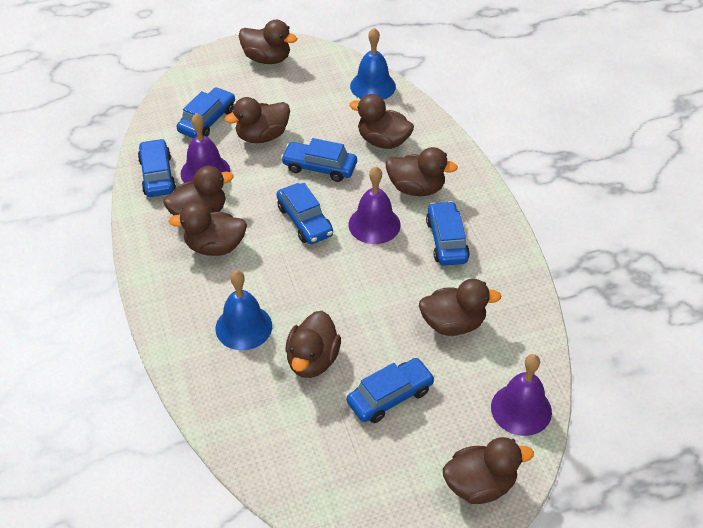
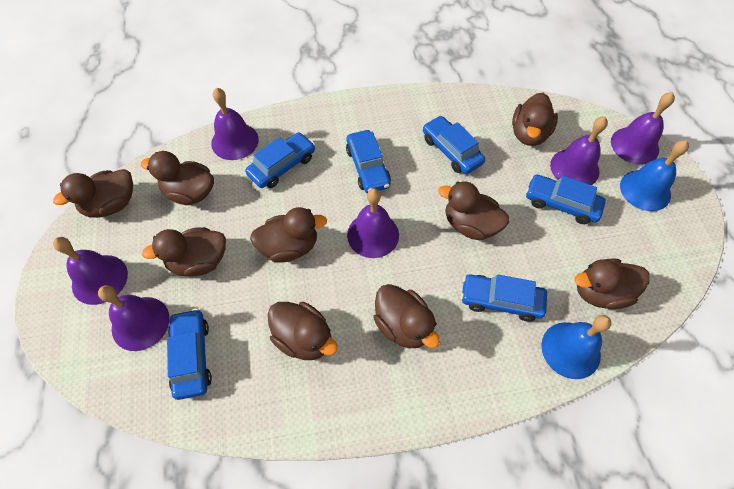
purple bell: [181,113,230,183] [349,166,401,244] [491,354,552,436] = 3 -> [53,237,128,305] [98,285,170,351] [211,88,259,160] [347,188,399,258] [550,116,608,185] [611,92,675,165] = 6

